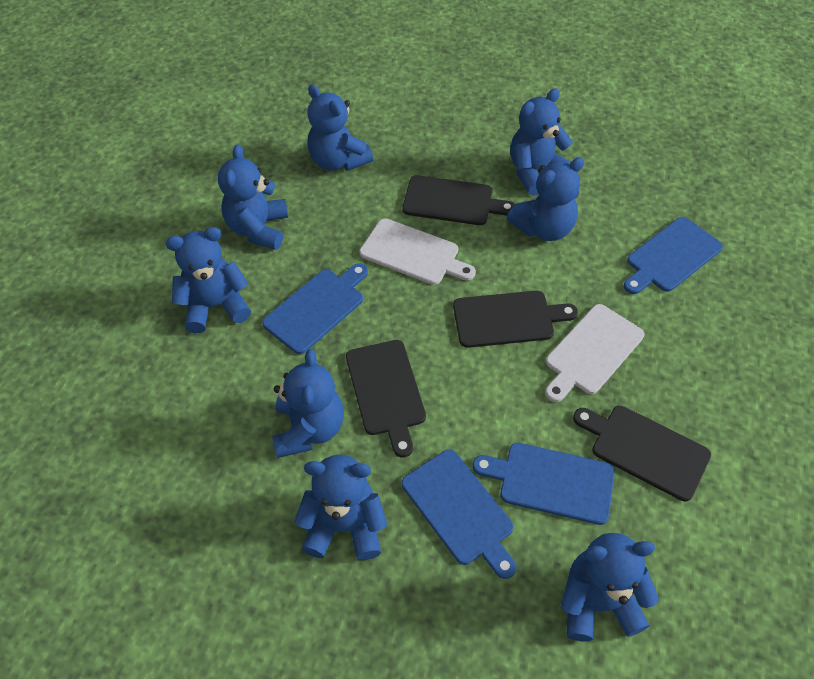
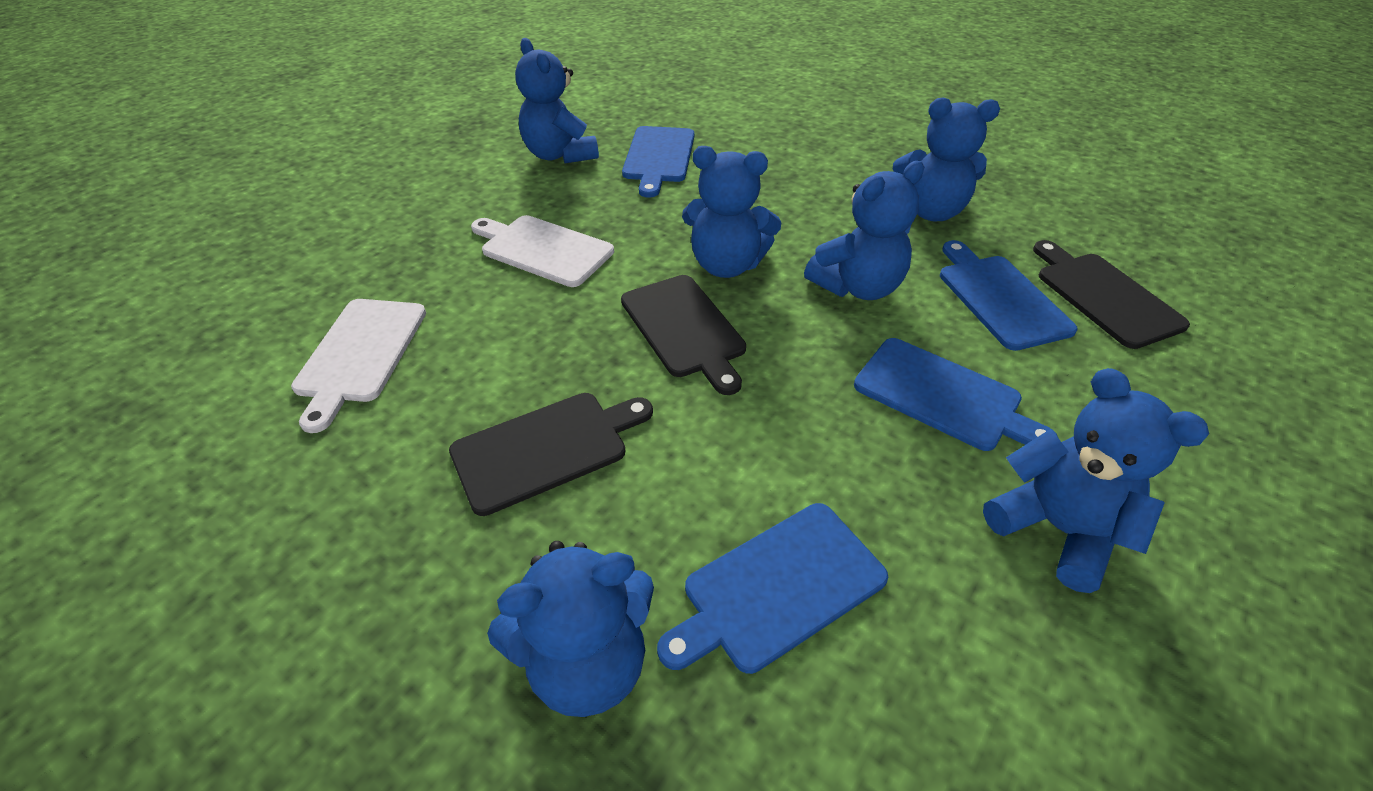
black cutting board: [346,340,426,458] [402,175,515,225] [453,291,578,348] [573,406,711,501] = 4 -> [449,393,653,516] [621,275,746,395] [1033,240,1190,349] = 3
blue teddy bear: [165,227,251,333] [218,145,288,250] [272,349,344,458] [294,455,387,560] [307,84,373,171] [507,157,585,241] [510,88,573,196] [561,533,659,641] = 8 -> [487,541,654,717] [515,38,599,164] [682,146,782,278] [804,161,924,300] [893,98,1000,221] [983,368,1209,593] = 6

